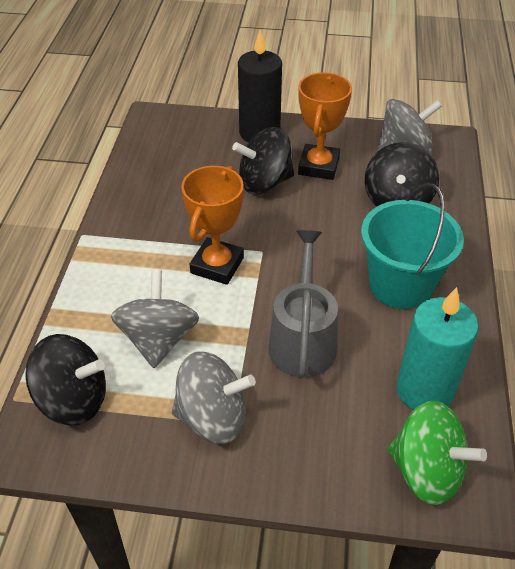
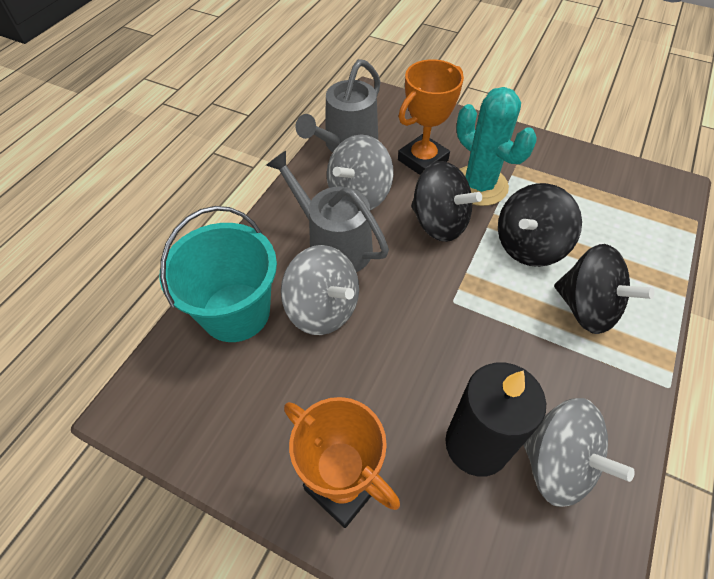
green spinning top: [387,401,487,505] = 1 -> none = 0
grey watering can: [268,230,338,378] = 1 -> [266,151,389,272] [296,59,380,153] = 2
turquoise cactus: none = 0 -> [456,87,537,206] = 1
turquoise candle: [396,287,479,410] = 1 -> none = 0

